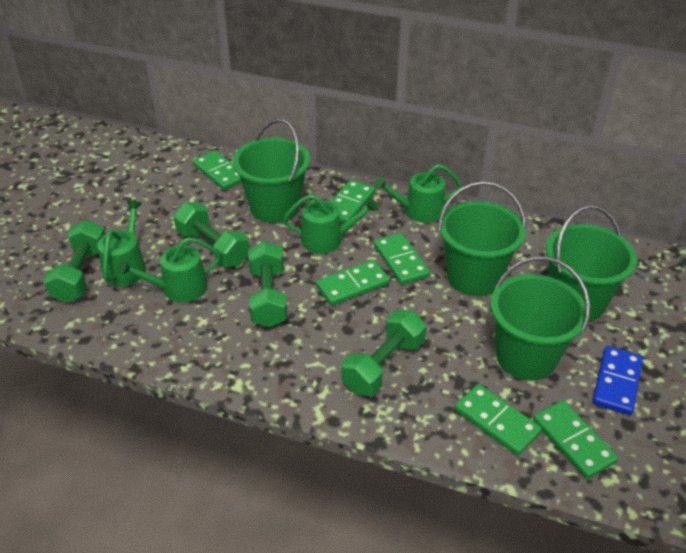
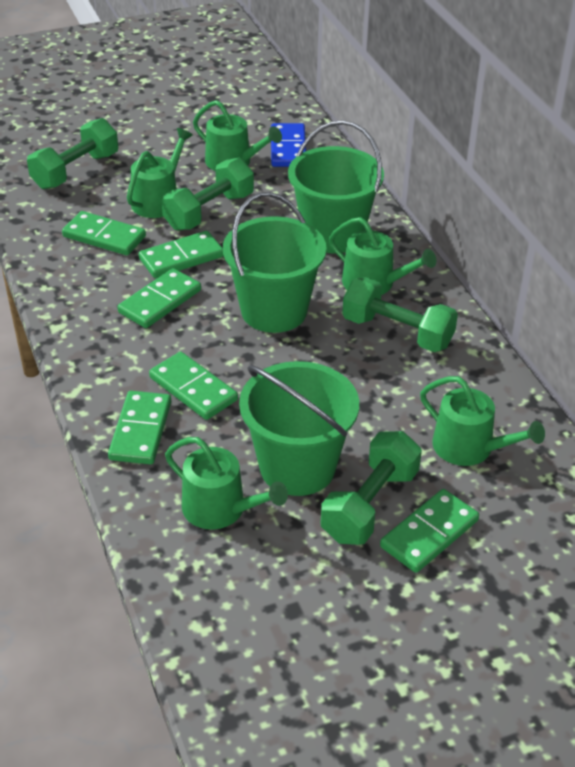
green bucket: [233,119,310,223] [438,181,526,296] [490,257,590,381] [546,205,637,322] = 4 -> [223,192,327,333] [239,361,359,496] [288,120,384,253] = 3
green watering can: [97,200,146,286] [117,237,221,302] [283,194,379,254] [374,164,461,223] = 4 -> [127,128,193,218] [165,437,288,529] [193,100,282,171] [329,217,436,295] [420,376,545,466] = 5

